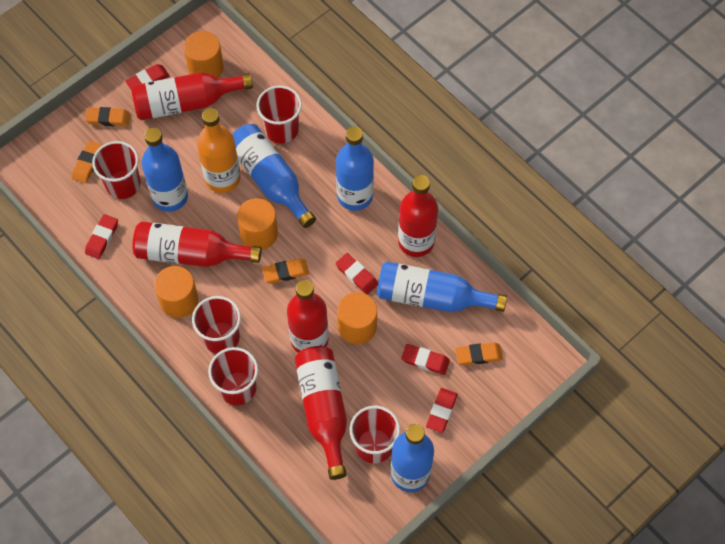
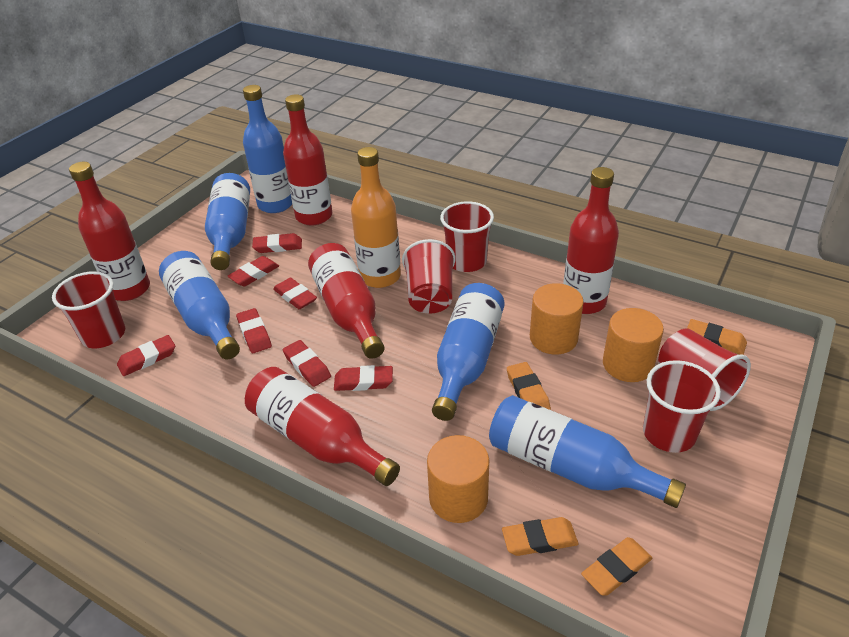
orange cylinder: [154,266,198,318] [184,31,224,78] [237,198,278,250] [337,292,377,344] = 4 -> [427,435,489,523] [530,283,584,355] [603,308,664,382] = 3
red eraser: [85,214,118,259] [125,64,170,89] [336,253,378,294] [401,344,450,375] [426,388,458,433] = 5 -> [117,335,175,376] [228,256,279,287] [236,308,272,353] [252,233,302,253] [273,278,317,309] [283,340,331,387] [334,365,393,391] = 7

